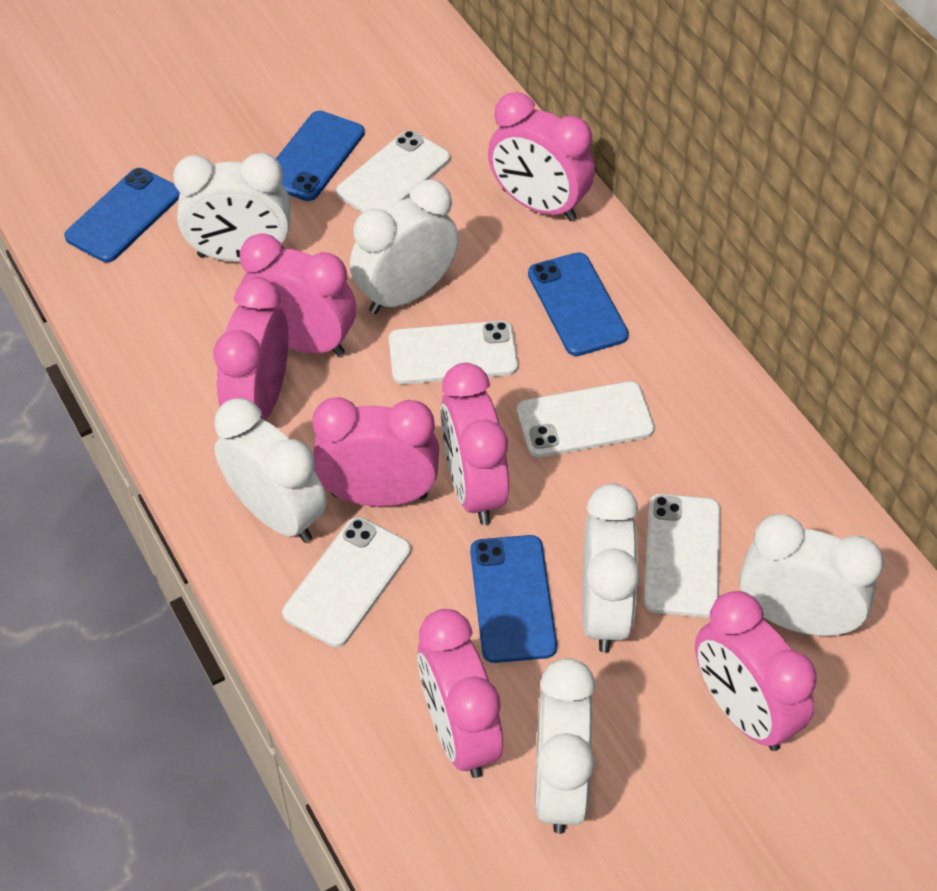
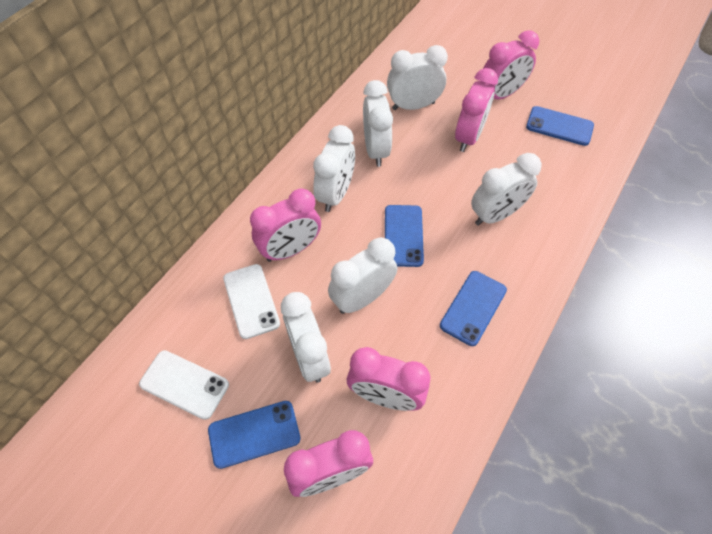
pink clock: [213,277,288,420] [240,233,356,356] [312,397,439,506] [417,609,503,778] [441,363,509,525] [488,92,595,221] [695,591,817,751] = 7 -> [250,188,321,262] [284,430,373,497] [347,347,430,411] [455,68,498,152] [480,31,539,100] = 5
white phone: [282,517,411,647] [336,130,450,213] [389,321,518,384] [517,381,655,457] [644,494,721,618] = 5 -> [139,350,229,420] [223,264,280,339] = 2

